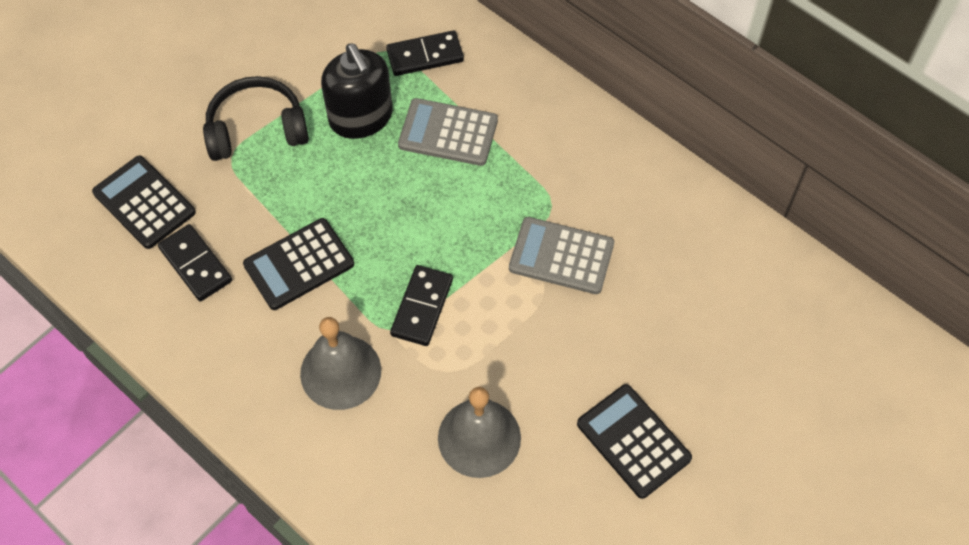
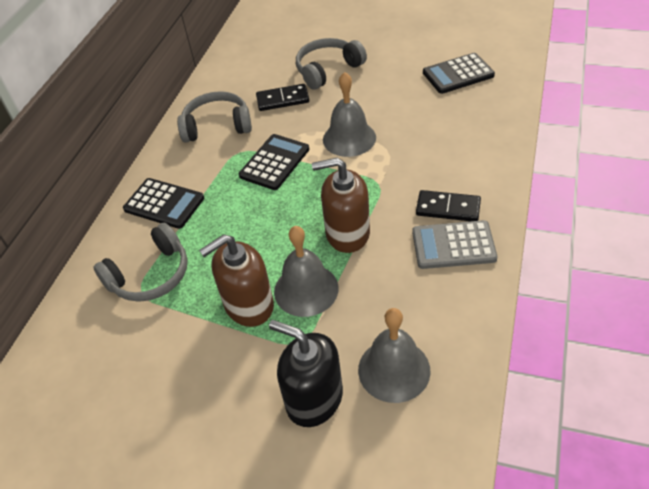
black domino: [158,224,232,301] [386,30,464,76] [390,265,453,346] = 3 -> [256,84,309,111] [416,190,481,221] = 2
black headphones: [203,76,309,161] = 1 -> none = 0
brown soap dispenser: none = 0 -> [199,234,274,327] [312,158,370,253] = 2
grey bell: [300,317,381,410] [438,387,521,478] = 2 -> [274,226,338,317] [323,72,376,157] [358,308,431,403] = 3
grey calculator: [398,98,498,166] [509,217,614,294] = 2 -> [412,220,497,269] = 1
grey headphones: none = 0 -> [93,223,188,302] [177,91,252,143] [296,38,367,90] = 3

